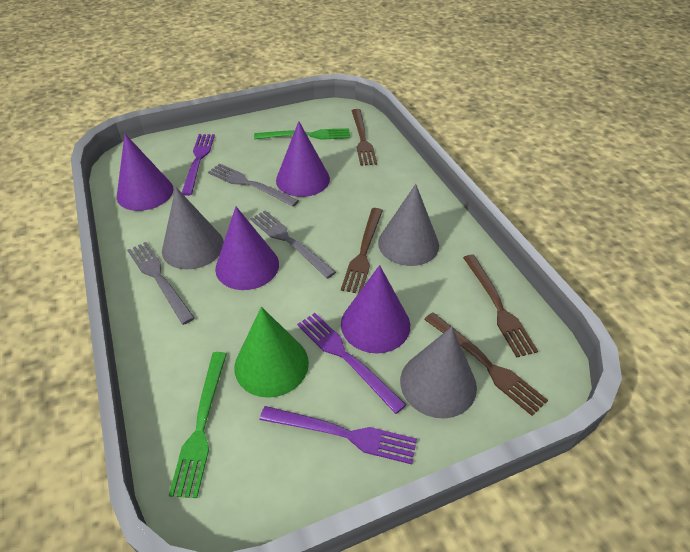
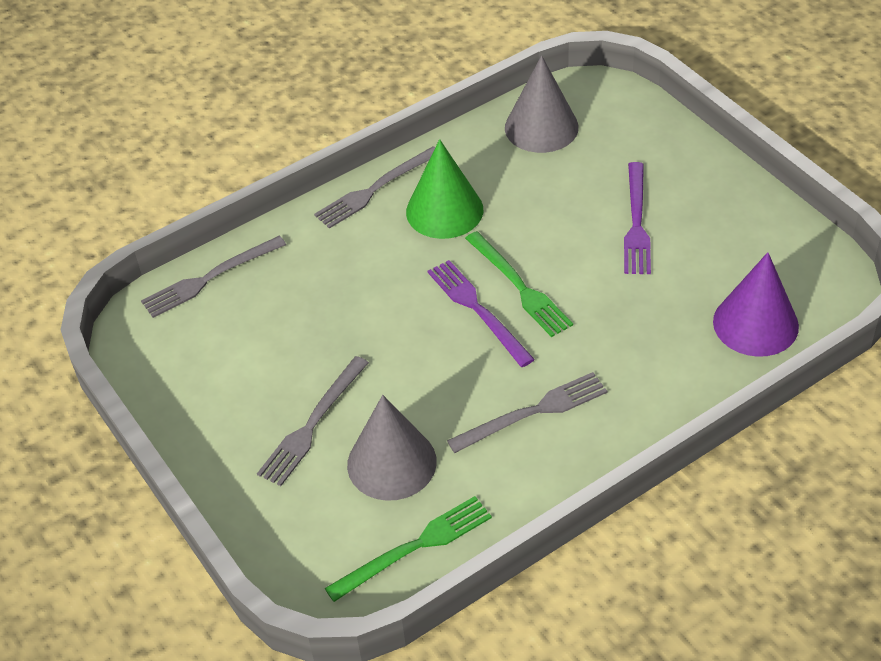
brown fork: [341,208,383,293] [352,109,377,166] [424,312,548,416] [463,255,538,358] = 4 -> none = 0
grey cone: [162,187,224,269] [378,184,439,266] [400,327,477,418] = 3 -> [347,395,437,501] [505,55,579,153] = 2
grey fork: [127,242,195,325] [208,163,299,207] [250,210,336,279] = 3 -> [141,236,286,318] [257,356,369,486] [314,146,435,229] [447,372,607,453] = 4
purple cone: [117,134,173,211] [215,207,279,290] [276,121,330,197] [341,265,410,354] = 4 -> [713,252,799,357] = 1
purple fork: [182,134,215,196] [260,406,417,464] [297,313,406,414] = 3 -> [427,260,535,367] [624,162,651,274] = 2

